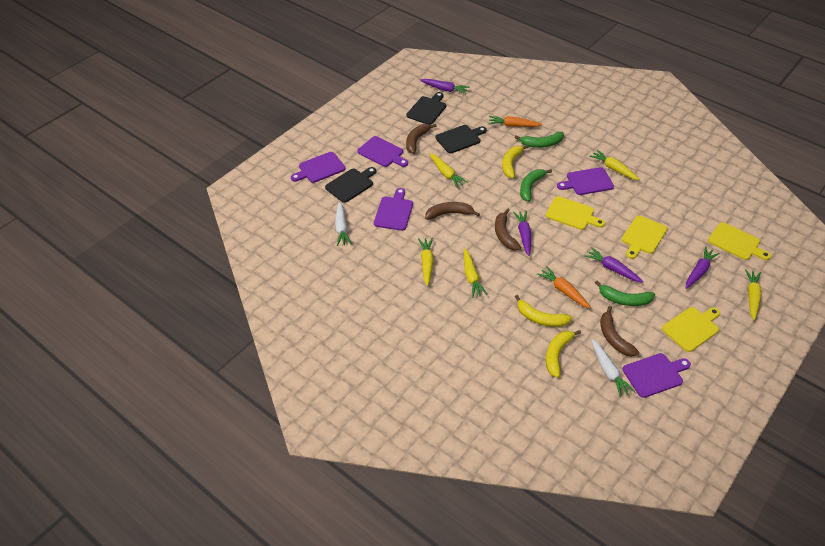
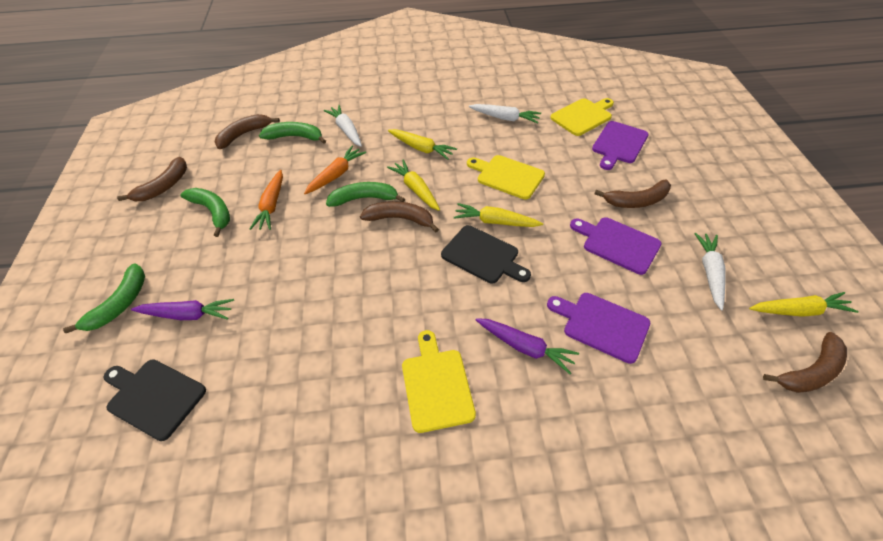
black cutting board: [325,167,376,203] [406,92,446,125] [435,125,487,153] = 3 -> [104,359,206,441] [441,225,531,284] = 2
brown banana: [406,124,437,154] [425,202,480,220] [495,208,521,250] [600,306,639,357] = 4 -> [117,157,187,201] [215,114,280,149] [360,201,439,233] [594,180,671,208] [763,332,847,393] = 5
green banana: [515,132,564,148] [520,169,552,202] [595,281,655,306] = 3 -> [63,263,145,333] [181,188,230,237] [259,122,326,144] [326,182,405,207] = 4
purple carrot: [420,79,470,94] [513,211,531,256] [584,247,644,283] [686,247,720,289] = 4 -> [131,299,234,320] [476,318,579,374] = 2
purple cutting board: [291,152,346,183] [357,136,408,167] [374,188,413,231] [557,167,614,195] [623,353,691,398] = 5 -> [547,293,650,364] [570,217,662,275] [592,121,648,170] = 3
white carrot: [335,202,352,246] [591,339,635,397] = 2 -> [324,105,362,147] [469,104,541,124] [694,233,725,311] = 3
yellow banana: [502,145,528,178] [515,295,572,327] [546,330,581,378] = 3 -> none = 0
yellow carrot: [418,238,434,286] [429,153,468,188] [464,248,488,298] [589,150,640,180] [745,269,761,320] = 5 -> [387,160,440,211] [388,129,457,160] [454,203,543,227] [749,292,858,317] = 4
yellow cutting board: [546,196,605,230] [621,215,667,259] [662,307,720,352] [708,222,771,260] = 4 -> [402,330,476,433] [467,155,545,200] [550,98,614,136] = 3

